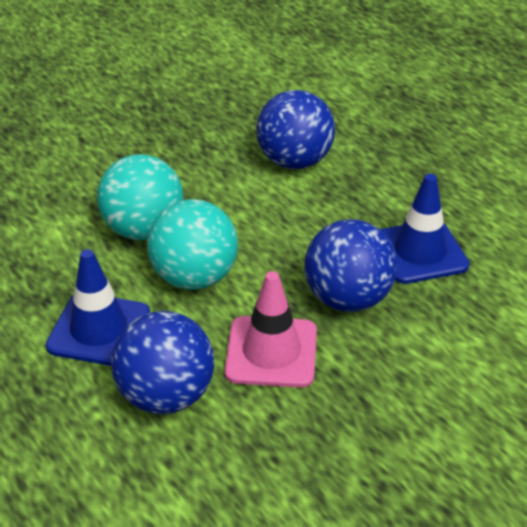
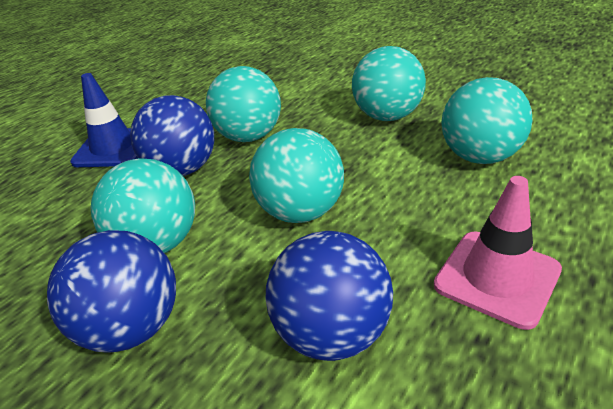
blue traffic cone: [46,249,150,366] [380,174,470,284] = 2 -> [70,73,138,167] = 1
turquoise ball: [97,154,184,240] [147,199,238,290] = 2 -> [90,158,195,253] [206,66,281,142] [249,128,344,223] [352,46,426,121] [441,77,533,164] = 5

